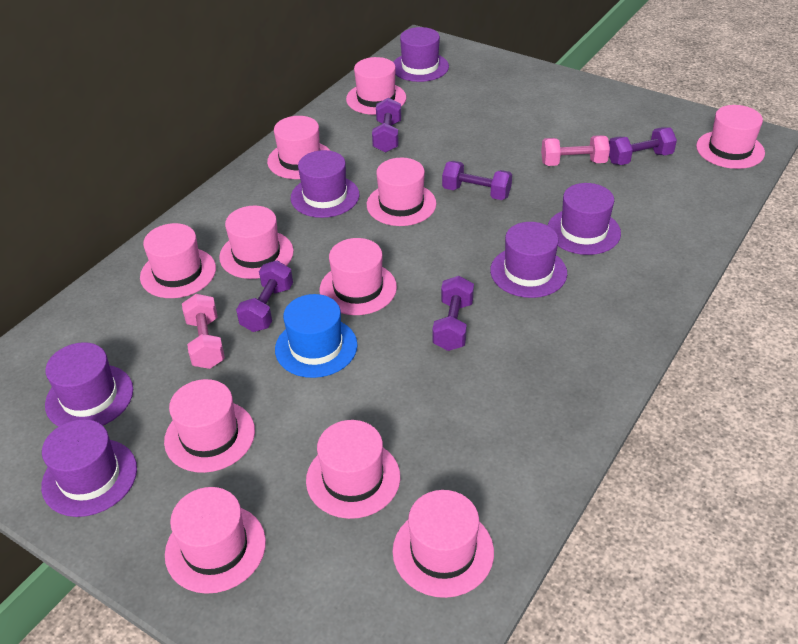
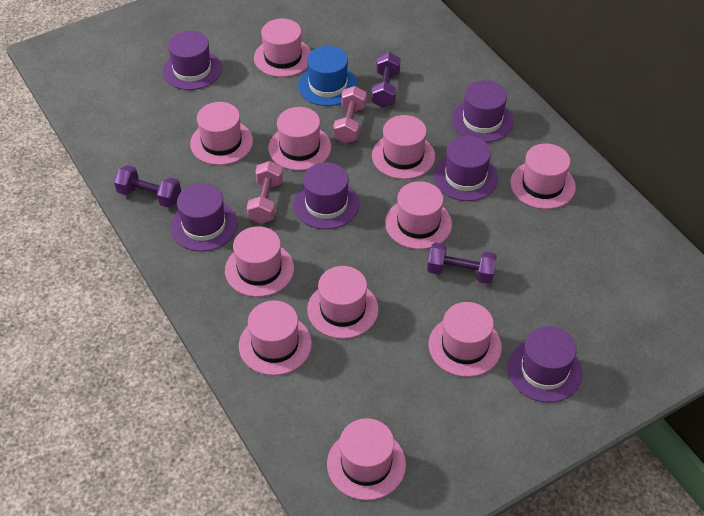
purple dumbbell: [236,260,293,332] [372,98,401,153] [432,276,474,351] [442,161,512,200] [609,127,677,165] = 5 -> [114,165,181,208] [371,52,401,108] [427,242,497,284] = 3

